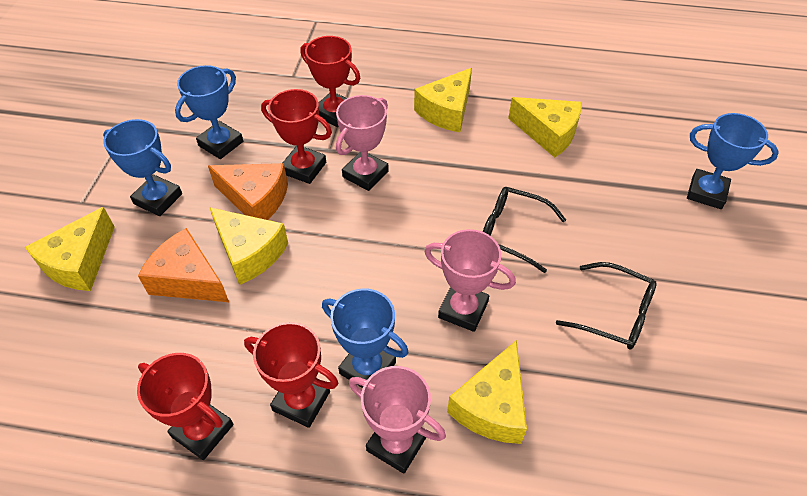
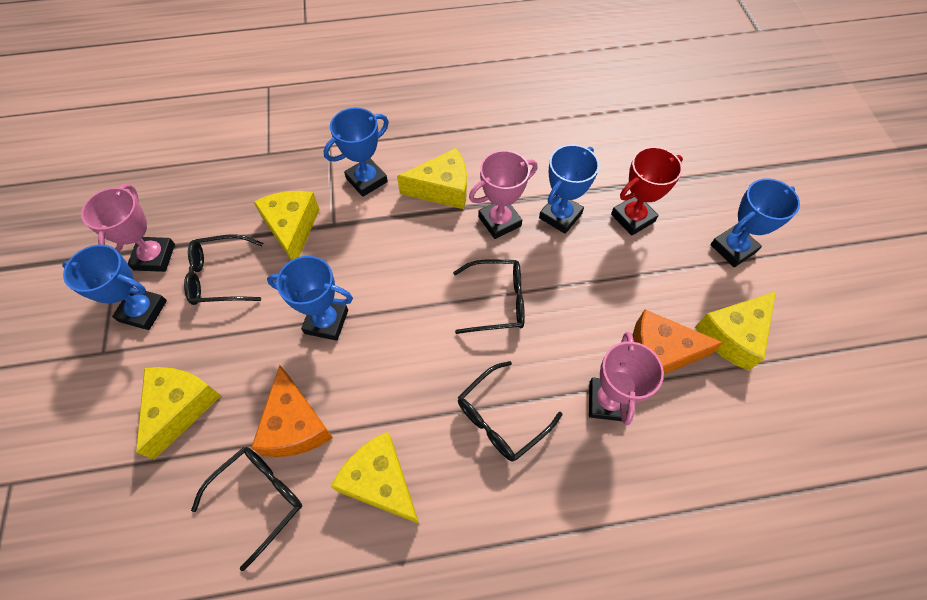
black glasses: [483,187,566,273] [556,262,657,350] = 2 -> [184,234,263,305] [191,447,302,571] [453,260,525,334] [458,361,562,461] = 4
blue trophy: [103,119,182,216] [175,65,243,159] [322,289,408,388] [687,113,779,209] = 4 -> [62,244,167,330] [267,256,353,341] [324,108,389,197] [539,144,599,234] [710,178,800,267] = 5
red trophy: [137,353,233,460] [244,322,338,428] [261,89,332,184] [300,36,360,127] = 4 -> [611,147,683,236] = 1

